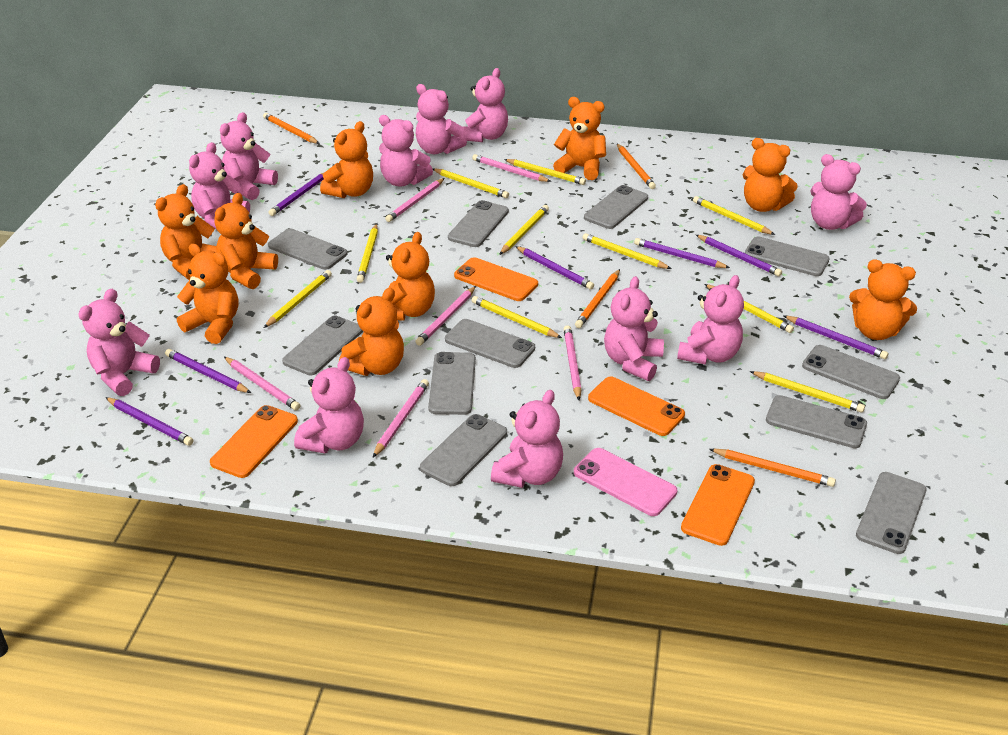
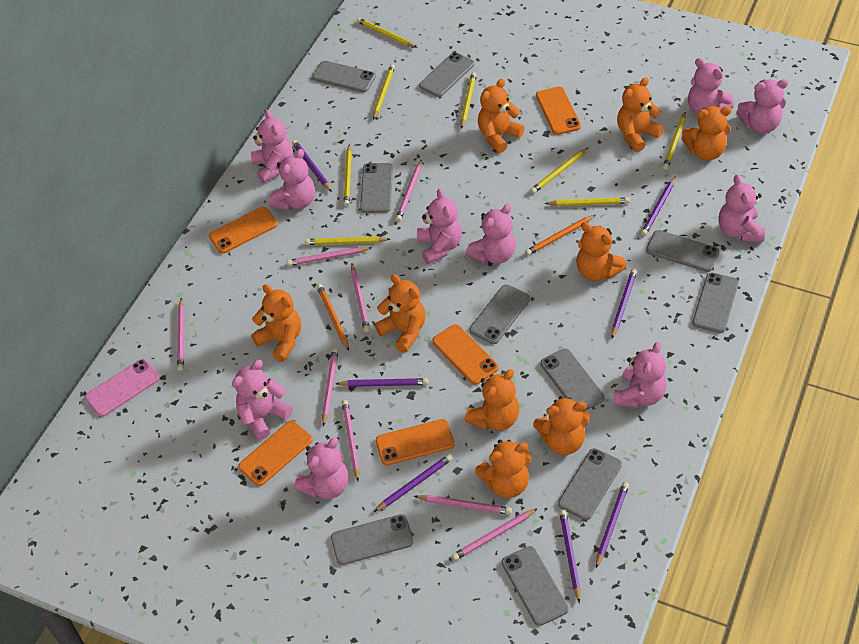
grey phone: [268,229,347,270] [282,315,363,375] [420,414,507,486] [428,352,476,415] [445,319,535,368] [448,200,509,247] [584,185,648,229] [745,236,829,276] [766,395,867,448] [802,345,900,399] [856,472,927,554] = 11 -> [312,61,376,92] [331,514,413,565] [360,163,393,213] [419,52,474,97] [470,285,530,344] [502,546,569,626] [541,348,605,411] [558,448,622,520] [646,230,719,272] [693,272,739,333] = 10
orange pencil: [263,113,320,144] [575,269,620,328] [617,144,656,189] [709,449,836,487] = 4 -> [317,284,349,351] [525,215,595,256] = 2
orange phone: [210,405,298,478] [454,257,538,301] [588,377,685,436] [681,464,755,546] = 4 -> [209,207,278,253] [238,421,313,486] [376,419,454,466] [432,324,499,385] [536,87,581,135] = 5
pink pencil: [224,357,301,411] [373,379,429,457] [385,178,445,222] [415,286,476,346] [472,154,551,182] [564,325,581,400] = 6 -> [177,298,184,371] [287,247,372,266] [322,348,338,427] [342,400,360,481] [351,263,370,332] [395,159,422,221] [414,495,512,515] [452,508,538,561] = 8
pink teddy bear: [78,289,160,396] [189,142,250,230] [220,112,278,200] [294,357,364,453] [379,115,433,187] [415,84,467,154] [462,68,508,142] [491,390,563,488] [604,276,664,381] [677,275,744,365] [811,154,867,230] = 11 -> [232,360,293,440] [251,109,293,183] [269,149,315,211] [294,437,348,499] [417,189,462,264] [466,204,516,264] [613,342,667,408] [688,58,734,114] [719,175,765,242] [736,79,788,134] = 10
yellow pencil: [264,270,332,328] [357,223,378,283] [433,169,509,198] [472,296,562,338] [499,205,549,255] [504,159,586,185] [582,233,672,269] [693,196,775,235] [705,284,794,333] [750,371,865,413] = 10 -> [305,236,390,245] [344,145,352,206] [357,18,417,48] [373,64,395,120] [461,72,476,129] [530,147,589,194] [544,197,630,206] [663,112,686,170] = 8

